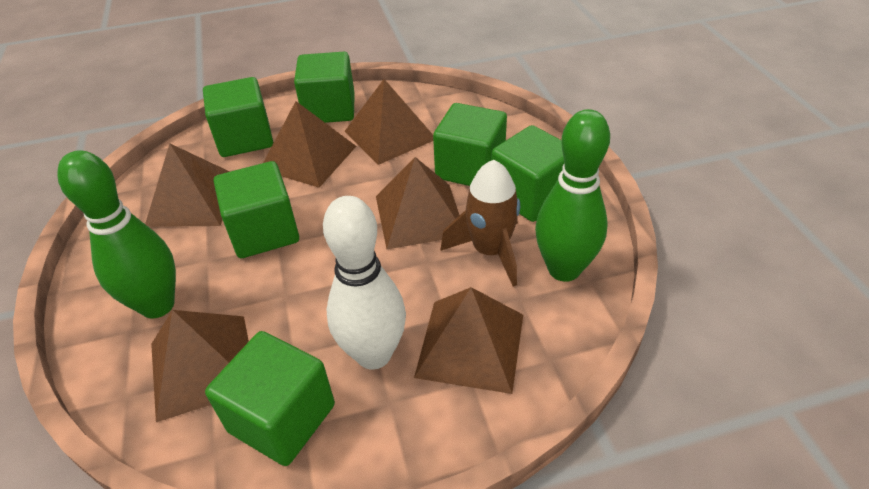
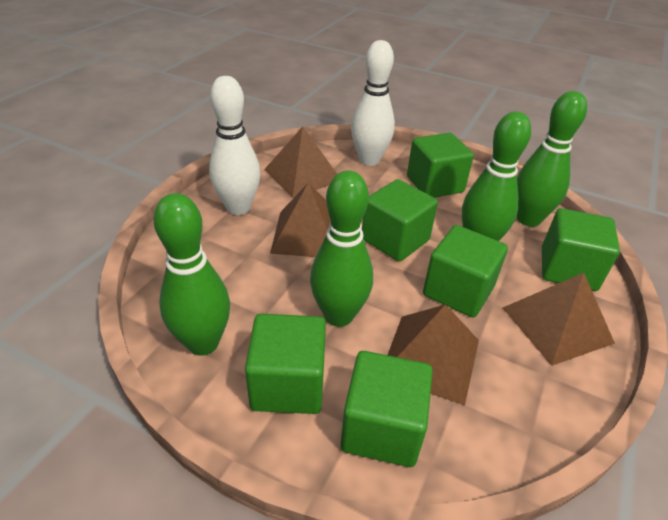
brown pyramid: [145,143,230,227] [151,310,249,422] [263,101,356,188] [345,79,433,165] [376,157,460,249] [414,287,523,394] = 6 -> [264,126,337,198] [270,182,330,257] [388,304,479,405] [503,273,615,366] = 4
brown rocket: [440,160,520,287] = 1 -> none = 0
green bowling pin: [57,150,176,318] [535,109,610,282] = 2 -> [153,193,230,356] [310,170,373,327] [462,112,531,241] [517,91,587,227] = 4
white bowling pin: [323,196,406,370] = 1 -> [209,76,260,215] [351,40,395,166] = 2

